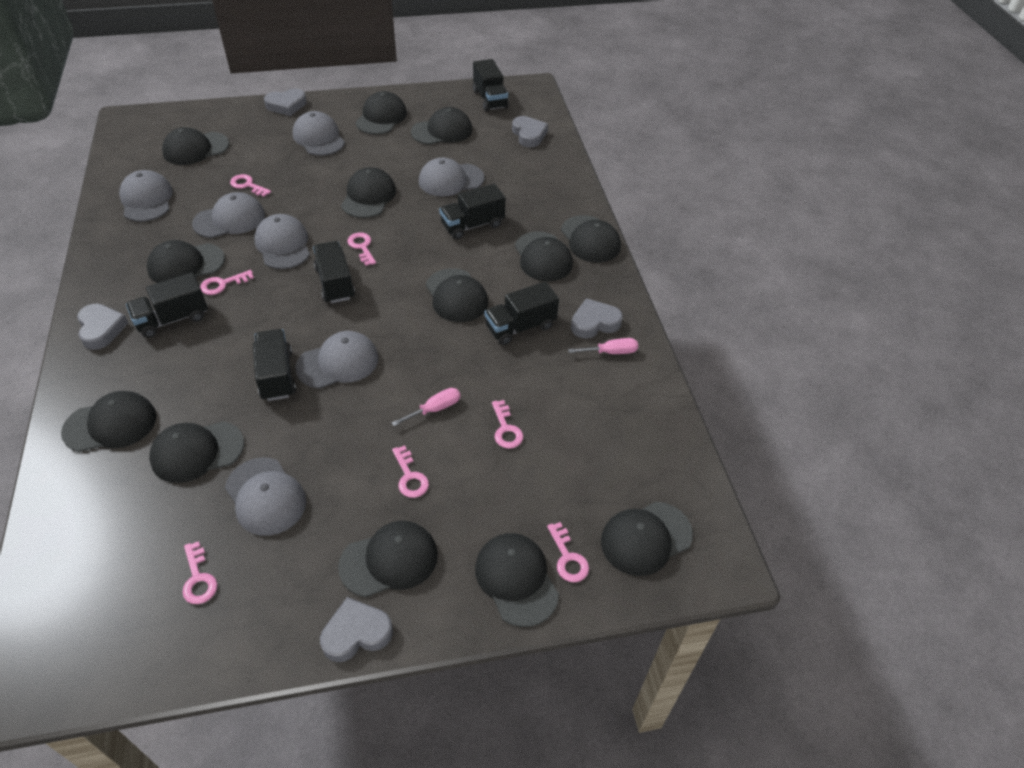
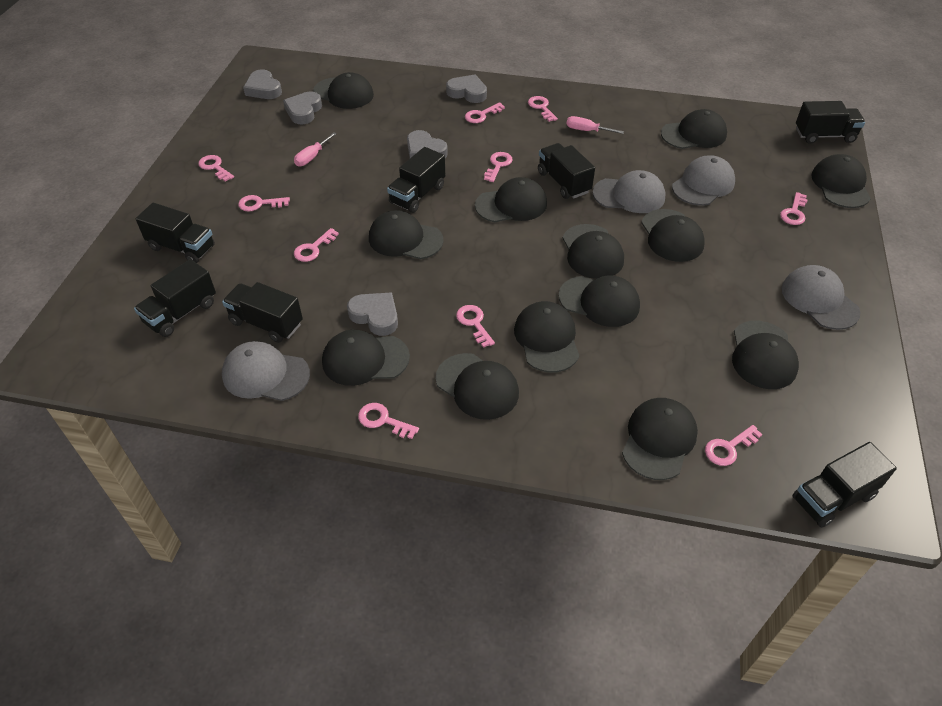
black truck: [126,272,208,338] [253,329,296,401] [313,241,355,303] [439,184,506,239] [473,59,509,112] [484,281,559,345] = 6 -> [134,259,216,337] [136,203,215,263] [222,282,303,343] [387,147,445,213] [538,143,595,199] [792,442,897,527] [796,101,865,144] = 7
grey cap: [119,170,173,222] [192,192,265,238] [225,457,306,536] [254,214,310,269] [293,111,345,156] [295,331,379,389] [419,157,485,197] = 7 -> [222,341,310,401] [593,170,666,213] [672,155,735,206] [782,265,861,330] = 4
pink key: [182,541,217,604] [200,270,254,295] [230,174,271,197] [347,233,376,266] [392,445,429,498] [492,400,523,449] [547,522,589,582] = 7 -> [198,155,234,182] [238,195,290,212] [294,228,339,262] [358,403,419,439] [456,305,495,348] [465,102,505,123] [484,152,513,182] [528,96,558,122] [705,425,763,466] [780,192,808,225] = 10

